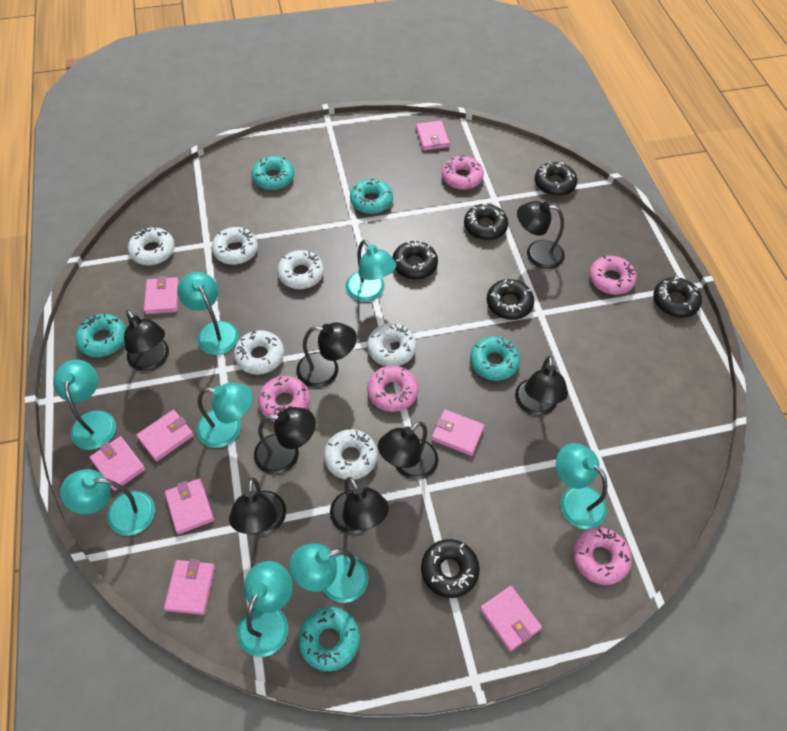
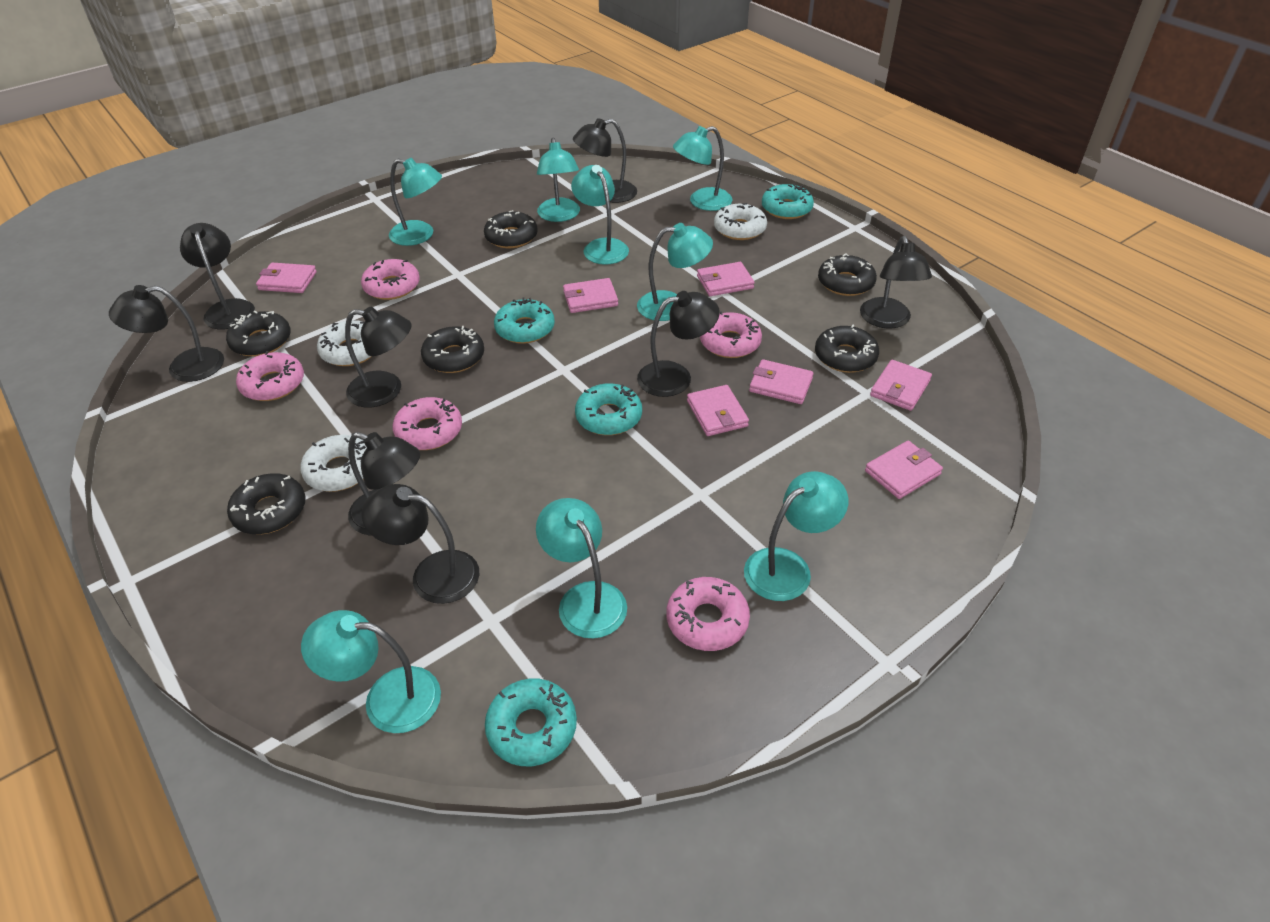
pink wallet: [90,436,146,491] [136,410,194,461] [144,276,179,314] [164,559,215,615] [165,478,214,534] [416,121,450,151] [431,409,485,456] [480,586,542,652] = 8 -> [256,263,317,293] [563,278,618,313] [687,385,749,436] [697,262,755,296] [749,359,814,404] [865,441,943,499] [870,360,932,411] = 7
turquoise donut: [75,314,126,357] [251,156,294,190] [298,607,360,671] [350,178,393,214] [470,336,520,381] = 5 -> [485,678,577,766] [494,297,555,344] [575,383,642,435] [762,183,814,219] = 4
white donut: [128,227,175,265] [212,227,258,265] [234,330,284,375] [277,250,324,289] [324,429,378,480] [367,323,416,366] = 6 -> [300,435,367,492] [317,320,372,366] [714,203,767,240] = 3

